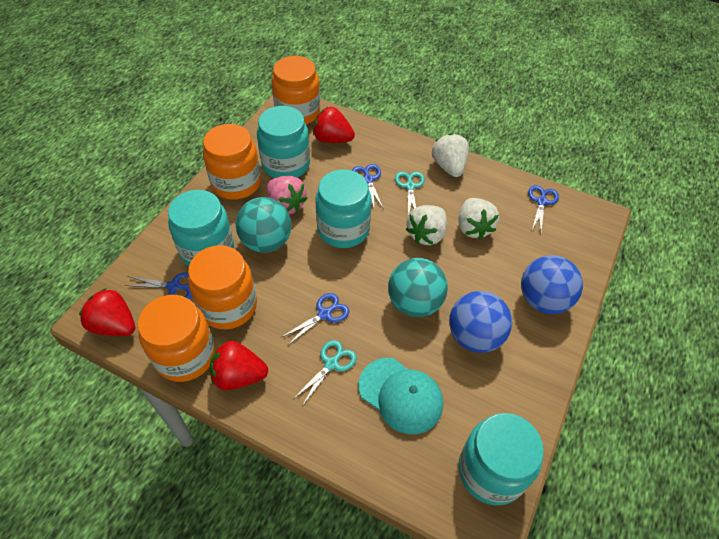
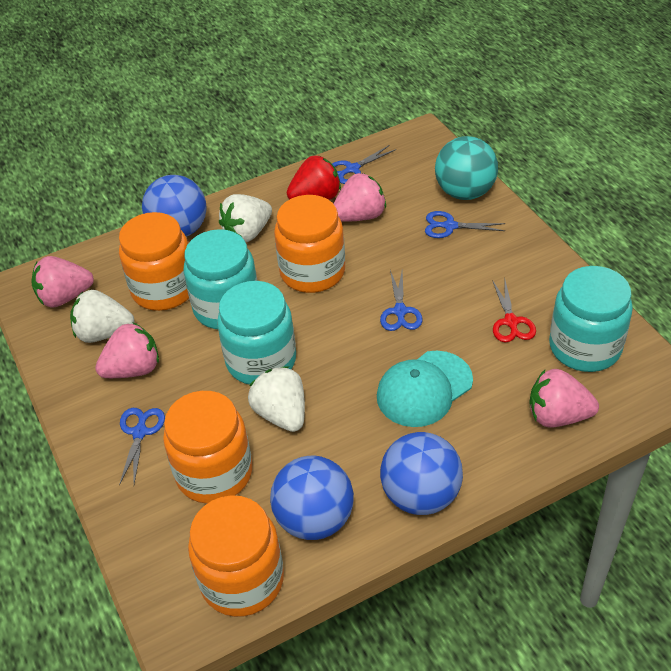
blue ball: [449,291,512,353] [521,255,583,314] = 2 -> [142,175,207,237] [270,456,354,540] [380,432,463,515] = 3
pink strawberry: [267,176,308,215] = 1 -> [31,256,94,308] [95,323,159,378] [334,173,386,221] [530,369,599,427] = 4
red scissors: none = 0 -> [492,280,536,343] = 1
red strawberry: [79,288,135,336] [210,341,268,390] [313,107,355,143] = 3 -> [287,155,341,200] = 1
turquoise ball: [235,197,292,253] [388,258,448,317] = 2 -> [435,136,498,200] = 1
turquoise jar: [168,190,234,266] [257,106,310,178] [315,169,372,248] [458,413,544,505] = 4 -> [183,229,257,329] [217,281,296,385] [549,266,633,372] = 3
turquoise scissors: [293,340,357,406] [395,171,425,215] = 2 -> none = 0

